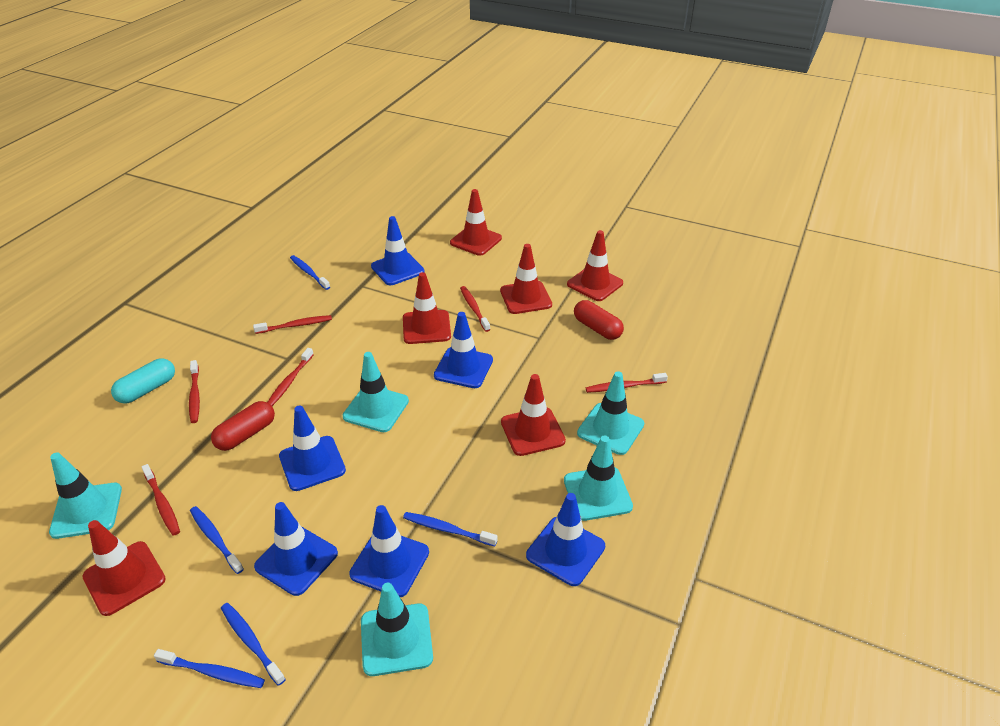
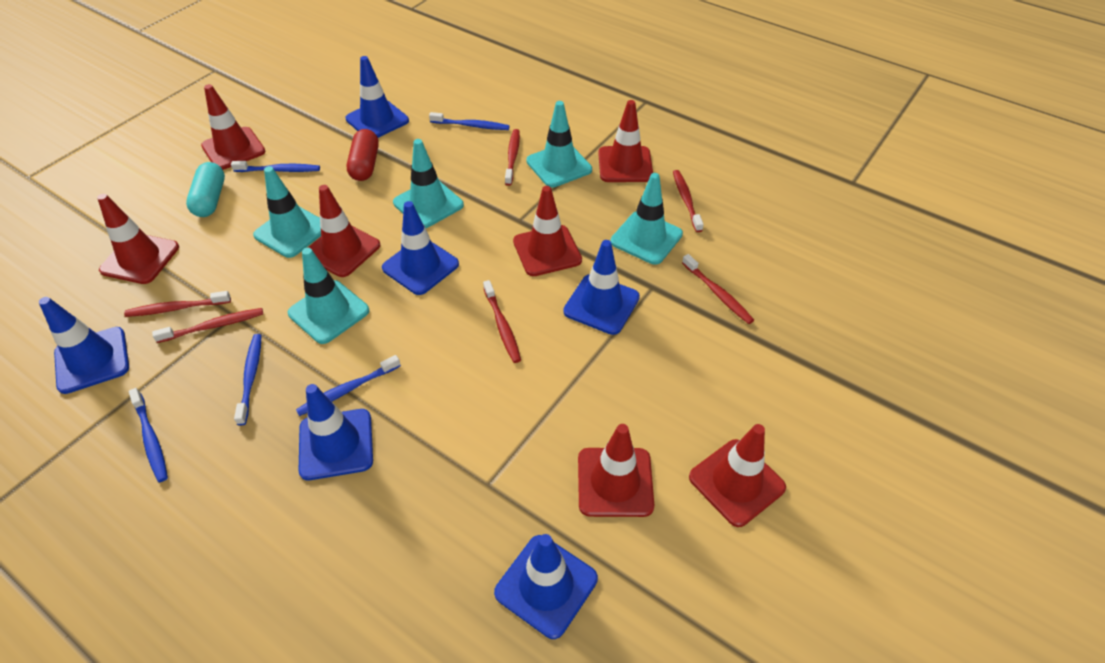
red capsule: [211,401,275,451] [574,300,624,340] = 2 -> [347,129,379,181] = 1
red traffic cone: [82,520,166,616] [403,272,451,344] [450,189,502,256] [500,244,552,314] [501,374,566,456] [567,230,623,301] = 6 -> [97,194,179,284] [201,84,265,170] [308,185,380,277] [513,186,582,276] [578,424,654,517] [598,100,653,182] [689,424,786,527] = 7

